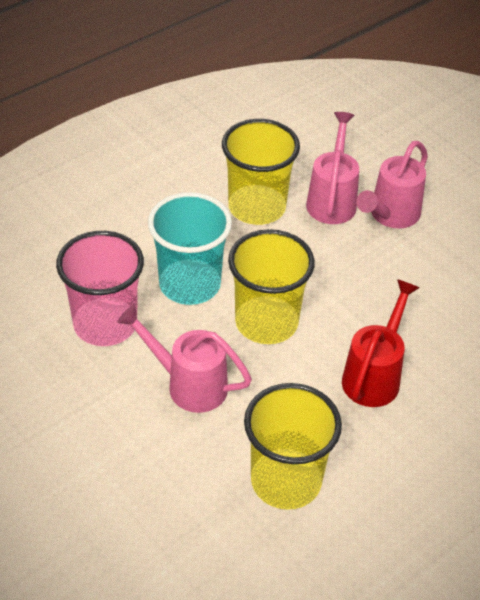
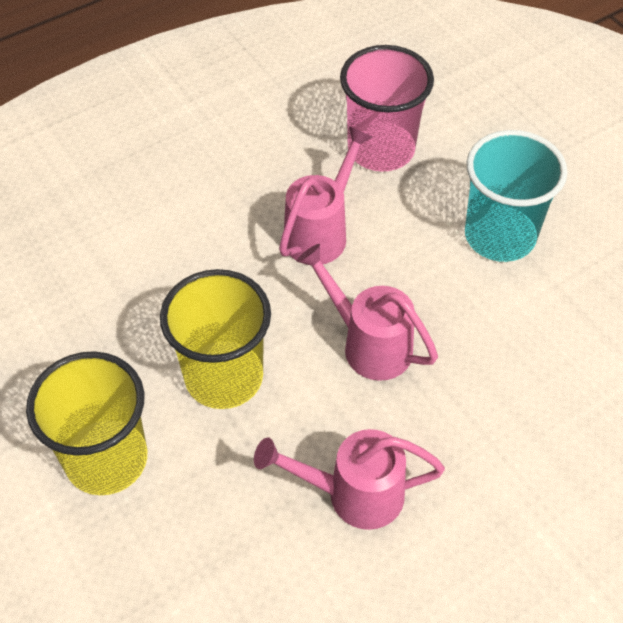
red watering can: [342,279,419,407] = 1 -> none = 0
yellow cup: [222,119,300,225] [228,229,315,344] [244,383,342,510] = 3 -> [26,351,147,495] [160,269,271,409] = 2

